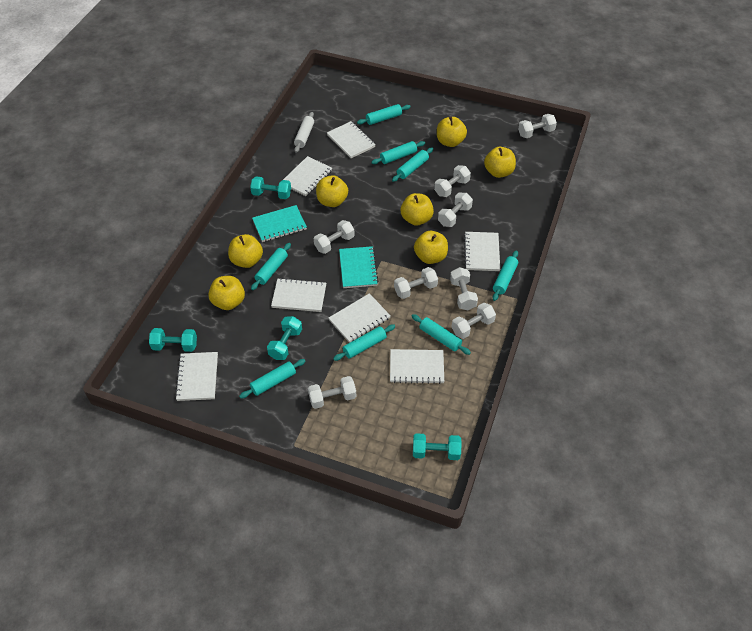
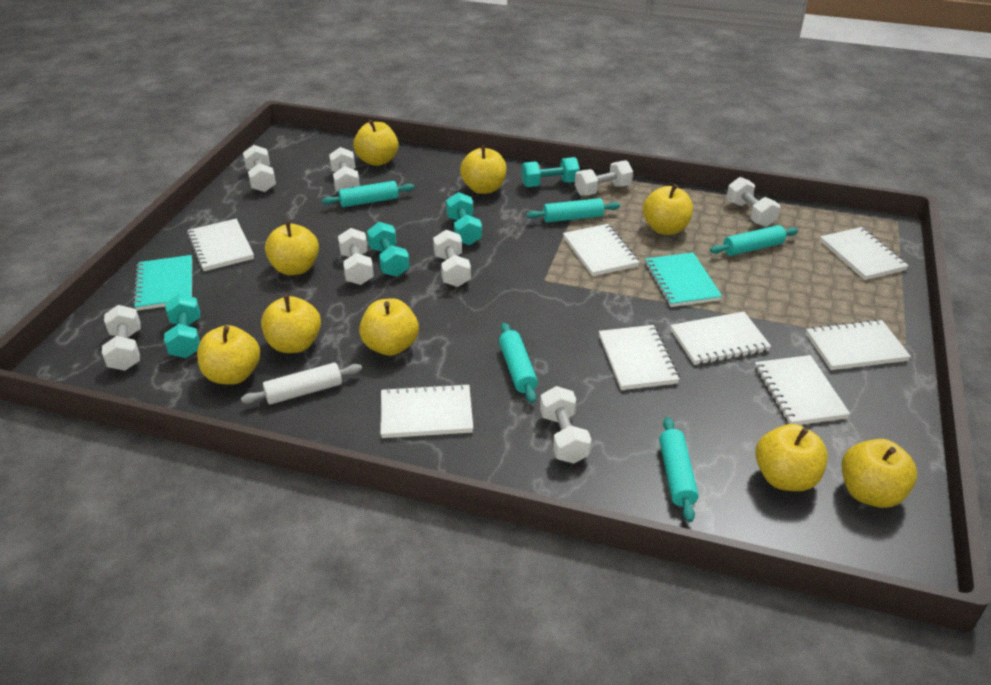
turquoise rolling pin: [239,359,305,398] [251,243,291,290] [333,324,395,361] [357,104,410,125] [371,141,425,164] [392,148,433,182] [411,314,471,355] [493,251,518,301] = 8 -> [322,181,415,207] [499,323,538,403] [526,198,620,222] [659,417,698,522] [710,225,798,256] = 5
white notebook: [175,352,218,401] [271,278,326,312] [283,156,332,196] [327,121,376,158] [329,293,391,343] [390,349,444,384] [464,232,500,271] = 7 -> [187,219,254,271] [380,383,473,438] [563,224,640,276] [599,325,680,390] [671,312,771,365] [755,355,850,425] [806,319,911,370] [820,227,909,280] = 8
yellow apple: [208,276,245,310] [228,234,263,268] [316,175,348,207] [401,193,434,226] [414,231,448,264] [437,117,467,147] [484,147,516,178] = 7 -> [197,325,260,384] [261,295,321,353] [265,221,319,275] [353,120,398,166] [359,298,419,356] [460,145,506,194] [643,184,693,235] [755,424,828,491] [842,439,917,508] = 9

